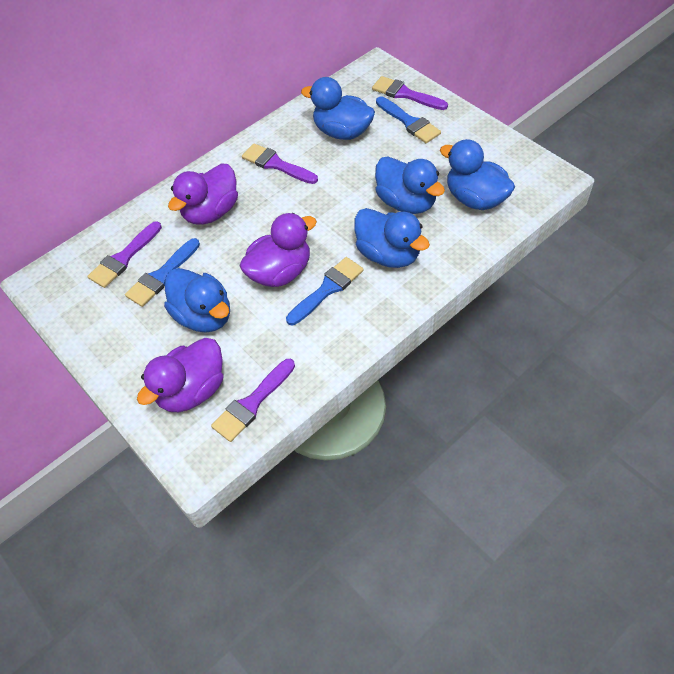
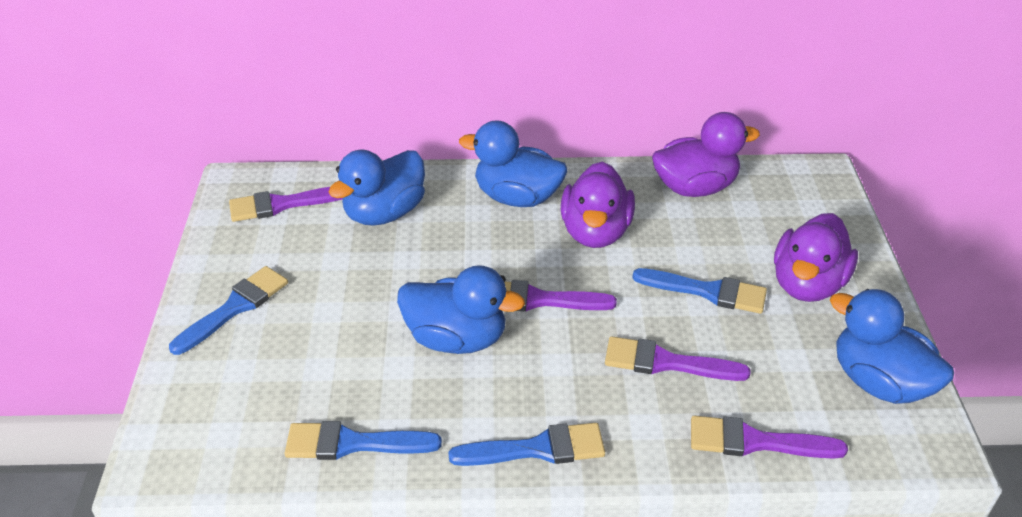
blue brush: [125,238,200,307] [286,257,364,325] [376,97,441,143] = 3 -> [169,266,288,355] [285,421,442,460] [448,423,605,466] [632,268,767,314] = 4
blue duck: [164,268,230,333] [301,77,375,140] [354,208,430,268] [375,156,445,214] [440,139,515,210] = 5 -> [328,150,425,226] [397,265,525,354] [459,120,567,207] [830,289,954,404] = 4

